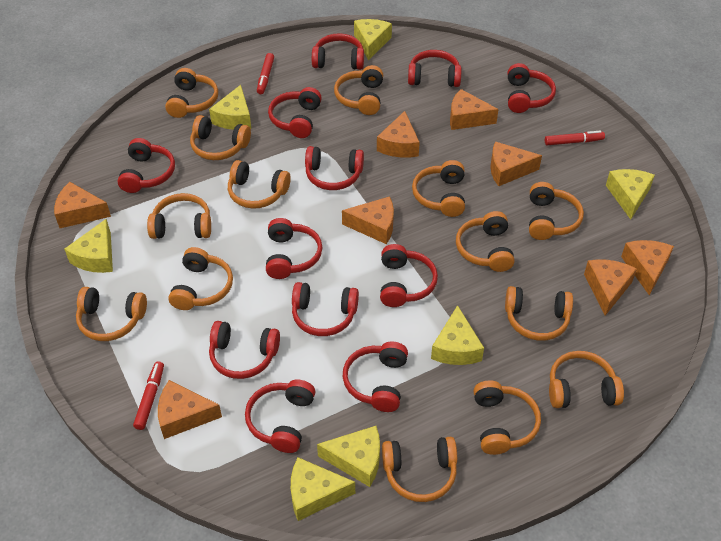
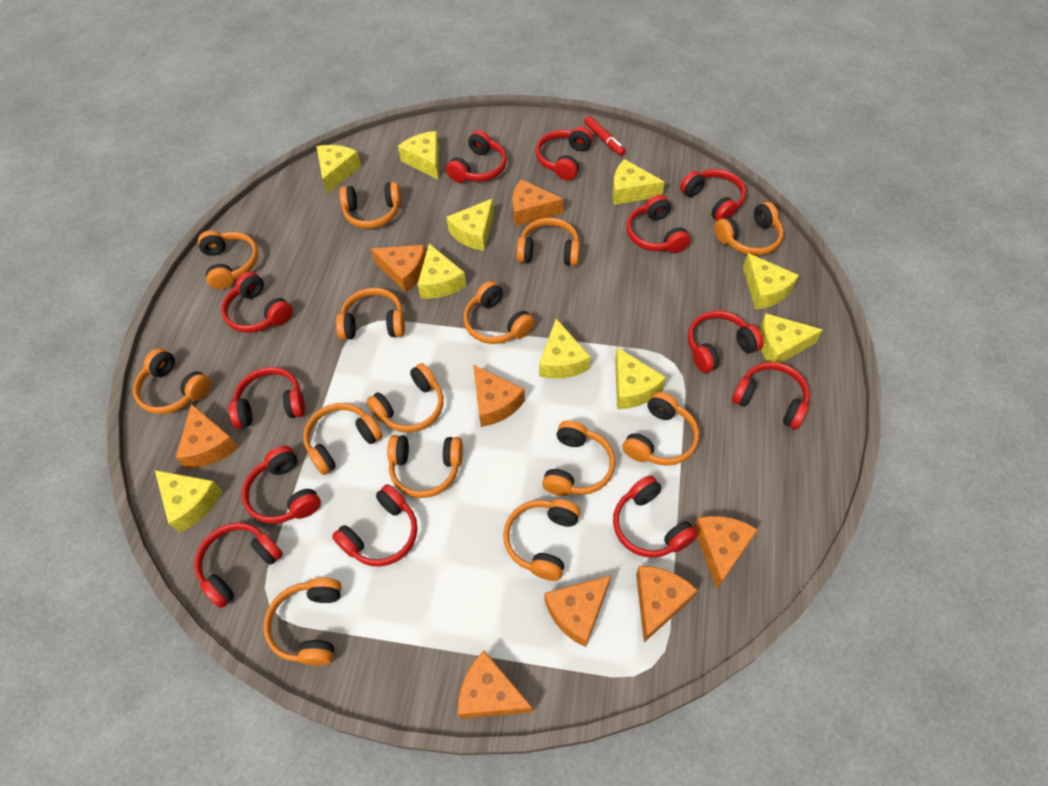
red marker: [133,361,164,430] [257,53,274,94] [545,130,605,145] = 3 -> [584,116,626,156] = 1
yellow cheese: [64,219,113,273] [209,85,251,130] [291,457,355,521] [317,426,380,487] [354,19,392,61] [431,305,484,365] [606,169,655,220] = 7 -> [155,470,223,533] [316,145,361,194] [398,131,439,179] [417,244,466,299] [446,198,494,251] [539,319,591,378] [612,159,665,205] [615,347,666,409] [743,253,799,310] [760,313,823,363] = 10

